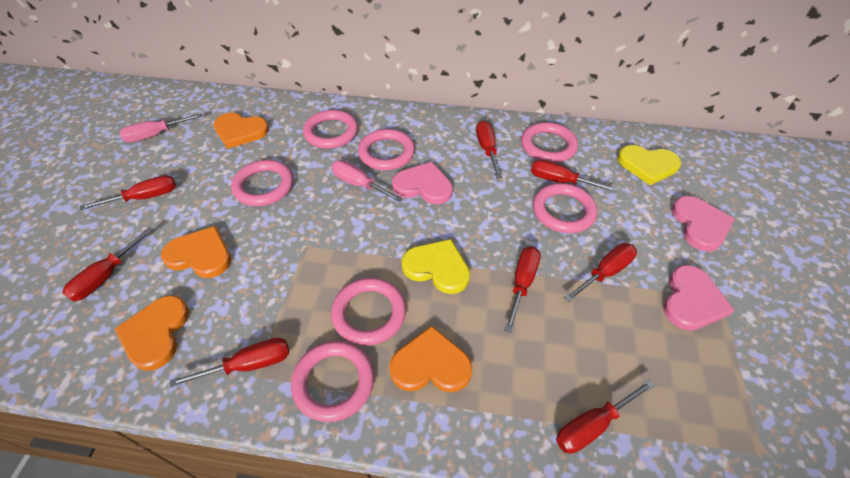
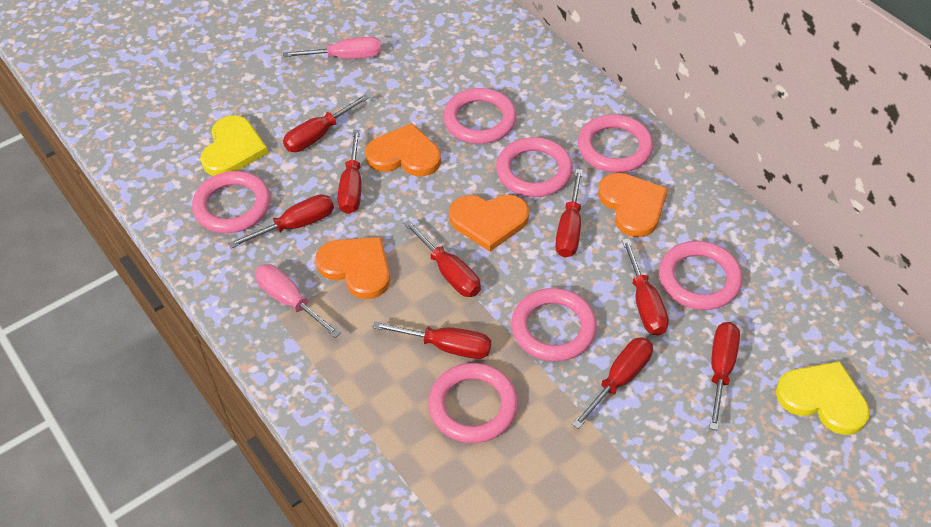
pink heart: [392,162,453,204] [663,265,735,331] [672,196,735,252] = 3 -> none = 0
red screwdriver: [63,227,154,302] [80,175,176,210] [170,338,289,387] [476,121,502,178] [505,246,541,333] [531,160,617,192] [556,380,655,454] [564,243,637,302] = 8 -> [228,194,334,248] [283,94,370,152] [338,130,361,214] [372,321,491,359] [403,220,481,297] [555,169,583,257] [572,337,653,429] [622,238,669,335] [709,322,740,430] = 9

